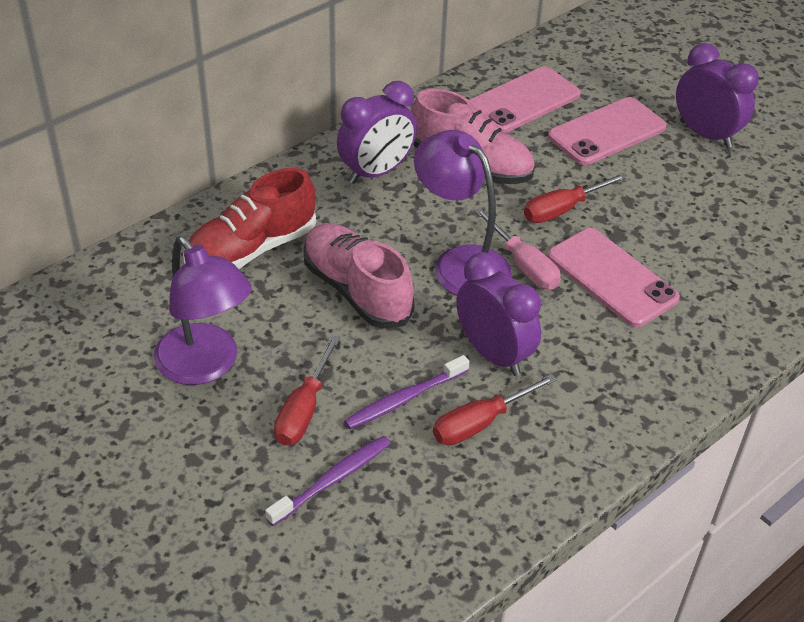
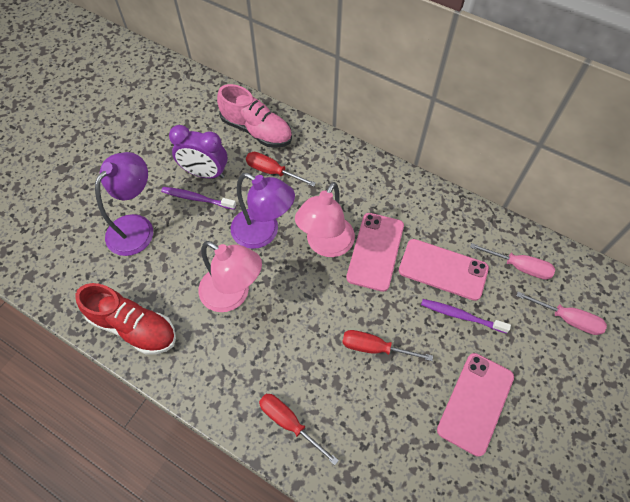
pink lamp: none = 0 -> [198,241,262,312] [295,182,355,257] = 2
pink screwdriver: [474,208,561,289] = 1 -> [470,243,555,280] [516,292,607,335] = 2
pink shoe: [303,223,414,329] [411,89,535,184] = 2 -> [217,84,292,148] = 1
purple clock: [337,81,417,184] [456,252,541,376] [676,43,759,148] = 3 -> [169,125,228,178] = 1

